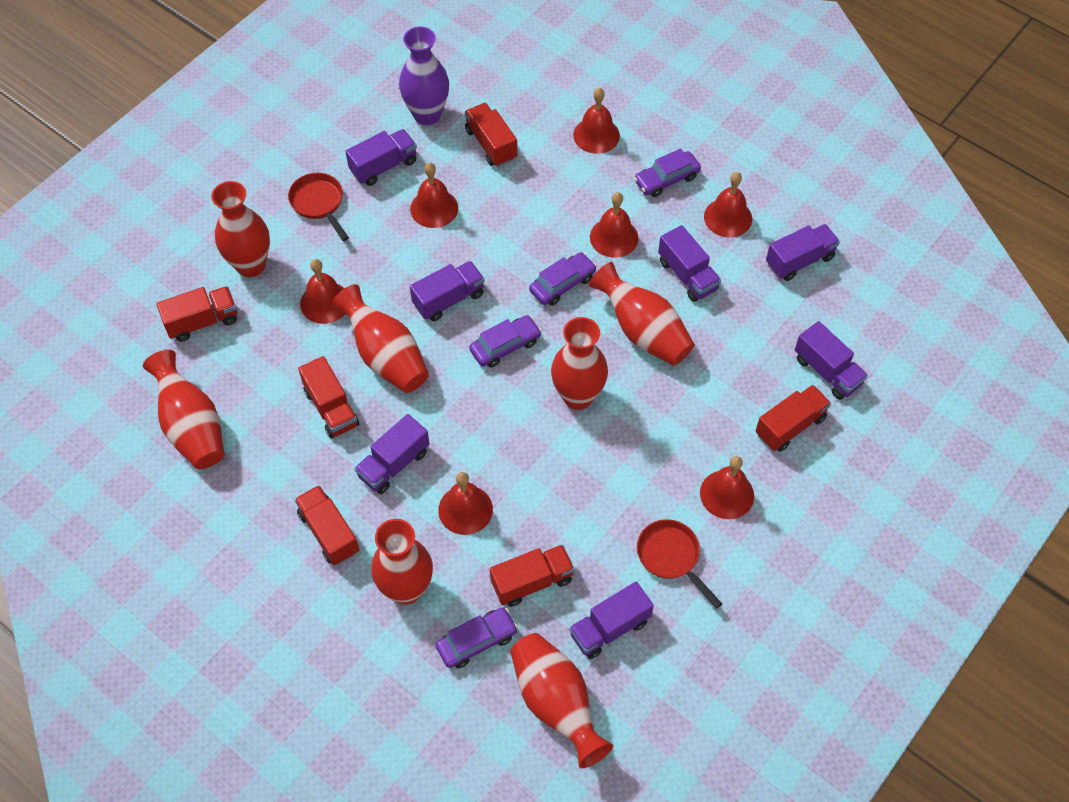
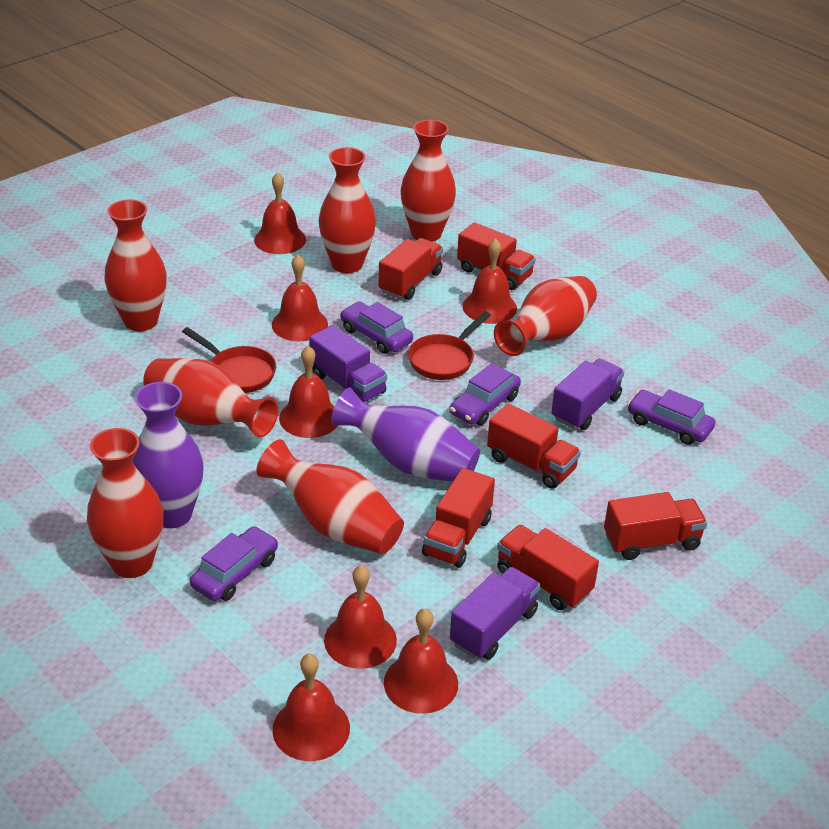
purple truck: [345,129,417,186] [354,414,430,494] [410,261,485,321] [569,581,654,659] [658,225,721,302] [766,224,840,281] [795,321,868,400] = 7 -> [309,325,387,402] [450,567,540,660] [551,359,624,430] = 3
purple vase: [399,26,449,125] = 1 -> [132,382,204,528] [331,388,480,482] = 2

